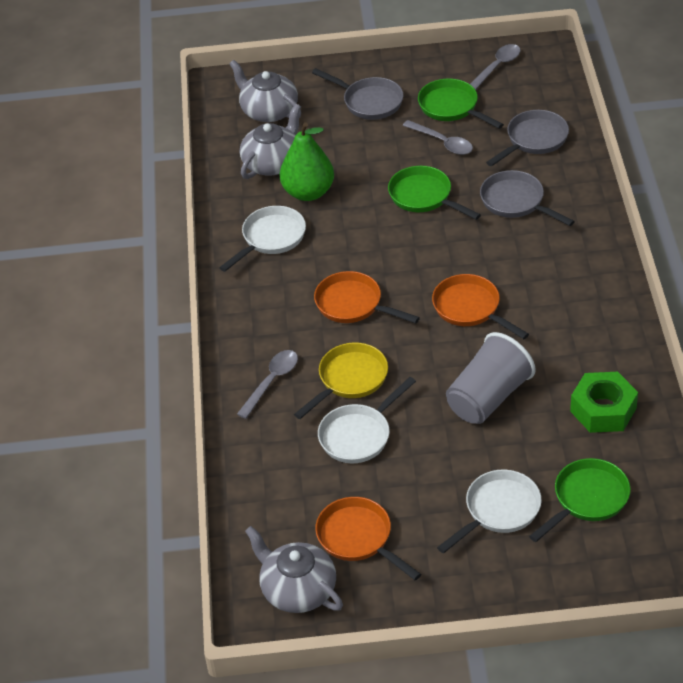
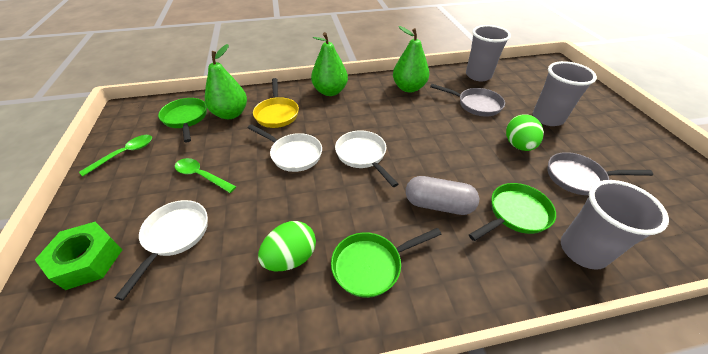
green egg: none = 0 -> [258,221,316,271] [506,114,544,151] = 2
green pear: [280,122,334,201] = 1 -> [205,44,247,119] [311,32,348,96] [393,26,429,93] = 3
green spoon: none = 0 -> [79,135,152,176] [175,158,236,193] = 2
grey capsule: none = 0 -> [406,176,479,215] = 1
grey cup: [446,332,536,424] = 1 -> [466,25,511,81] [533,61,597,126] [561,180,669,270] = 3
grey pan: [312,68,403,120] [480,170,575,226] [486,110,569,166] = 3 -> [430,84,505,116] [547,152,653,195] = 2
grey spoon: [237,350,298,419] [403,120,473,155] [470,44,520,90] = 3 -> none = 0
grey teapot: [229,60,301,122] [240,104,301,179] [245,526,343,613] = 3 -> none = 0
orange pan: [314,271,420,323] [315,497,421,580] [432,274,529,339] = 3 -> none = 0

